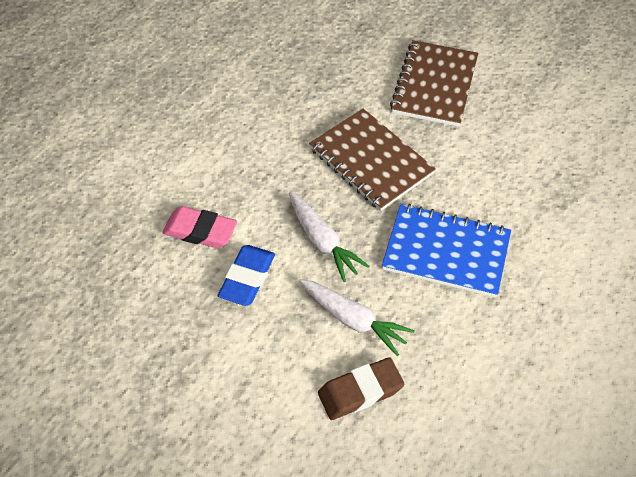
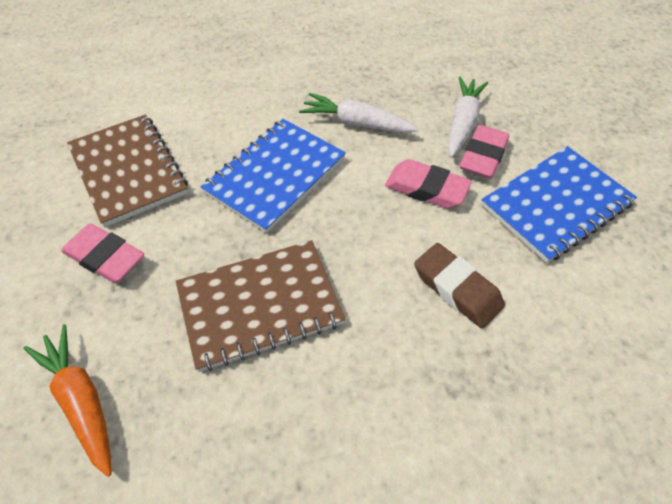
blue eraser: [218,245,275,306] = 1 -> none = 0
blue notebook: [382,204,511,298] = 1 -> [201,119,346,233] [481,146,637,263] = 2
orange carrot: none = 0 -> [23,324,111,477] = 1
pink eraser: [162,206,237,248] = 1 -> [61,223,144,283] [385,159,472,208] [460,125,509,178] = 3

